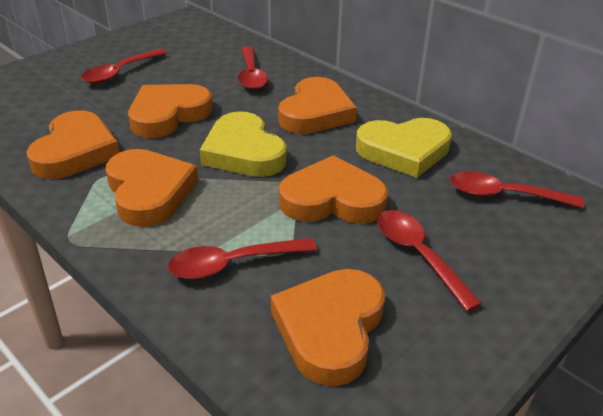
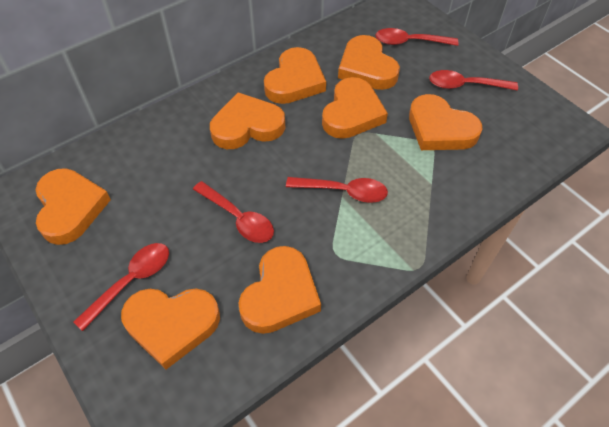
orange heart: [26,111,119,179] [106,149,198,227] [128,84,213,138] [271,269,385,386] [278,77,357,134] [279,155,388,224] = 6 -> [35,168,111,245] [121,289,220,370] [210,92,285,149] [238,246,321,334] [264,47,326,104] [322,77,388,139] [338,35,400,90] [409,94,482,150] = 8
yellow heart: [200,112,287,177] [356,118,452,178] = 2 -> none = 0

